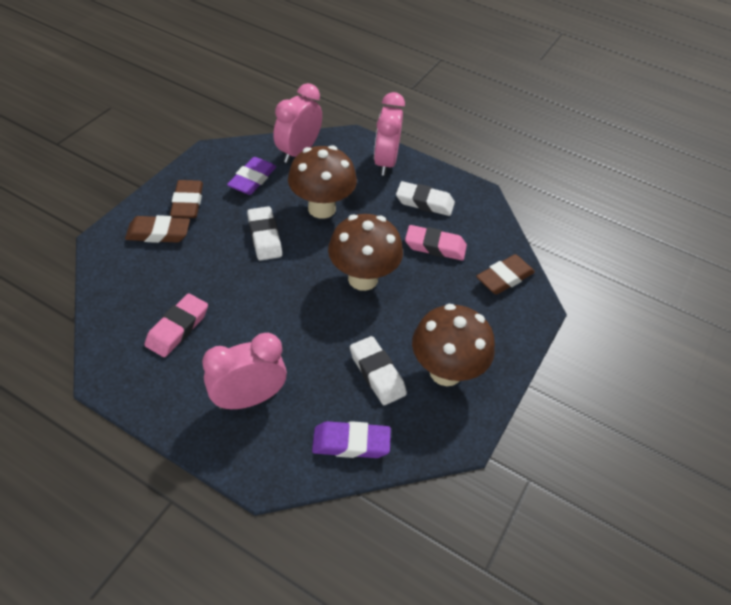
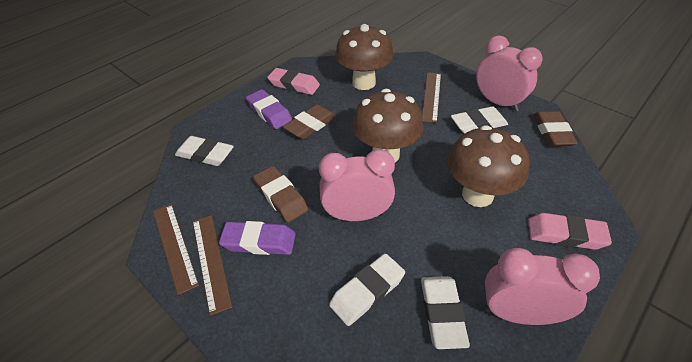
brown ruler: none = 0 -> [153,204,199,295] [193,215,232,316] [422,72,441,123] = 3
white eraser: [247,206,282,261] [350,336,407,405] [396,181,455,216] = 3 -> [175,136,234,166] [329,253,405,326] [421,276,470,349] [451,106,508,134] = 4

